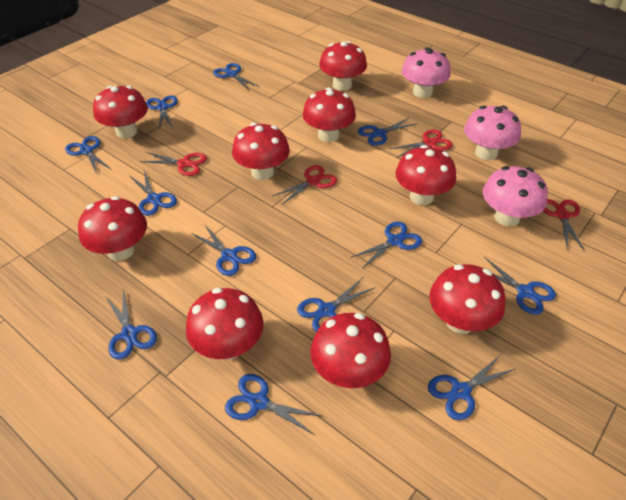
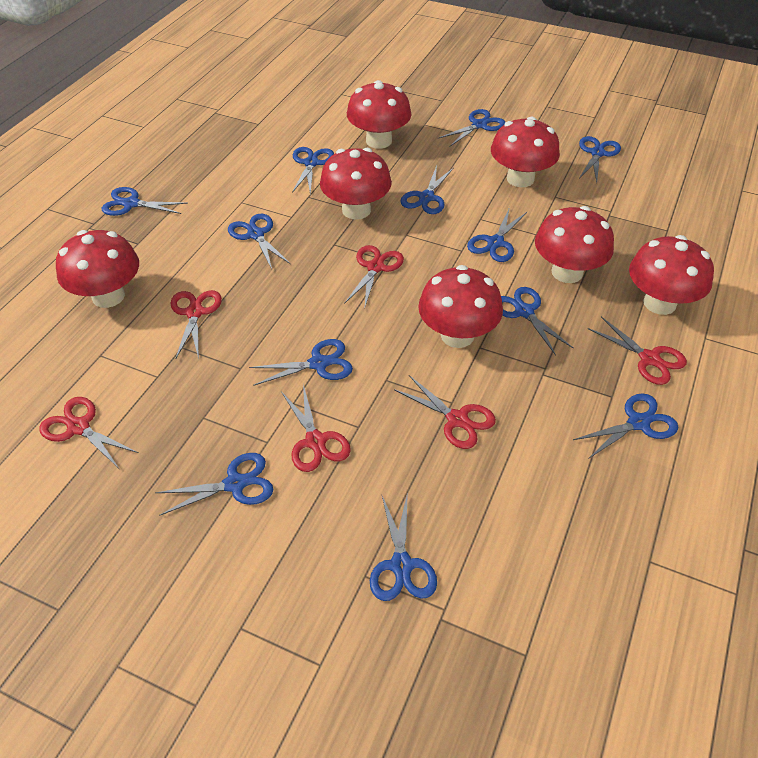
pink mushroom: [402,47,451,98] [464,106,521,160] [483,166,548,226] = 3 -> none = 0
red mushroom: [78,196,147,261] [93,86,148,138] [186,288,263,360] [232,123,290,180] [302,88,356,142] [311,313,391,388] [319,41,367,91] [395,145,456,205] [429,264,506,334] = 9 -> [56,230,139,308] [320,148,392,220] [347,80,412,149] [418,265,503,348] [491,116,560,187] [535,206,614,283] [629,235,714,315] = 7
red scissors: [140,152,207,176] [272,165,337,205] [389,130,452,158] [543,199,585,251] = 4 -> [39,397,139,468] [170,290,222,359] [281,384,351,472] [344,245,404,310] [394,375,496,449] [588,317,687,385] = 6

